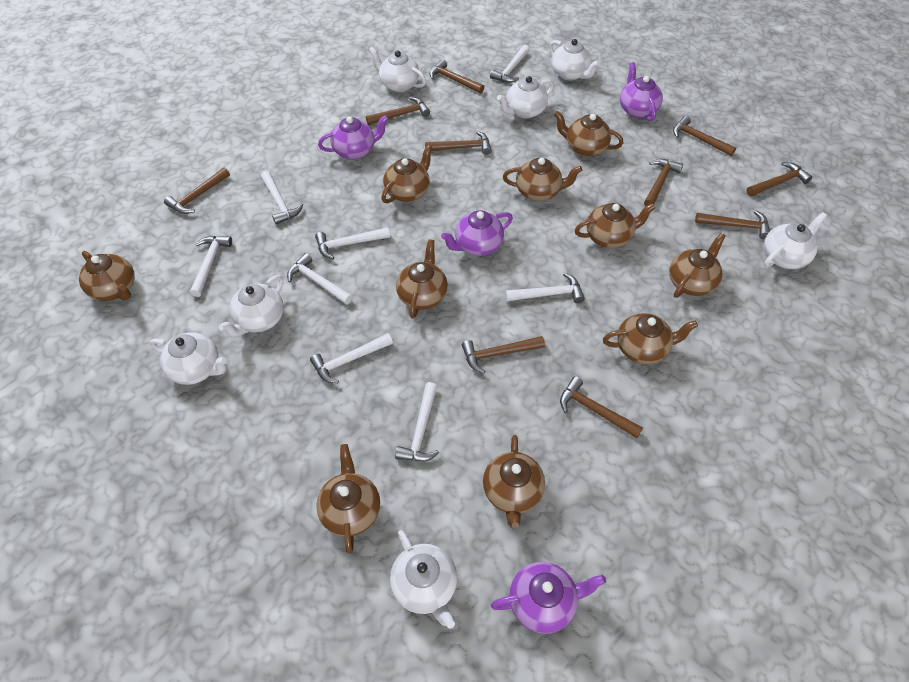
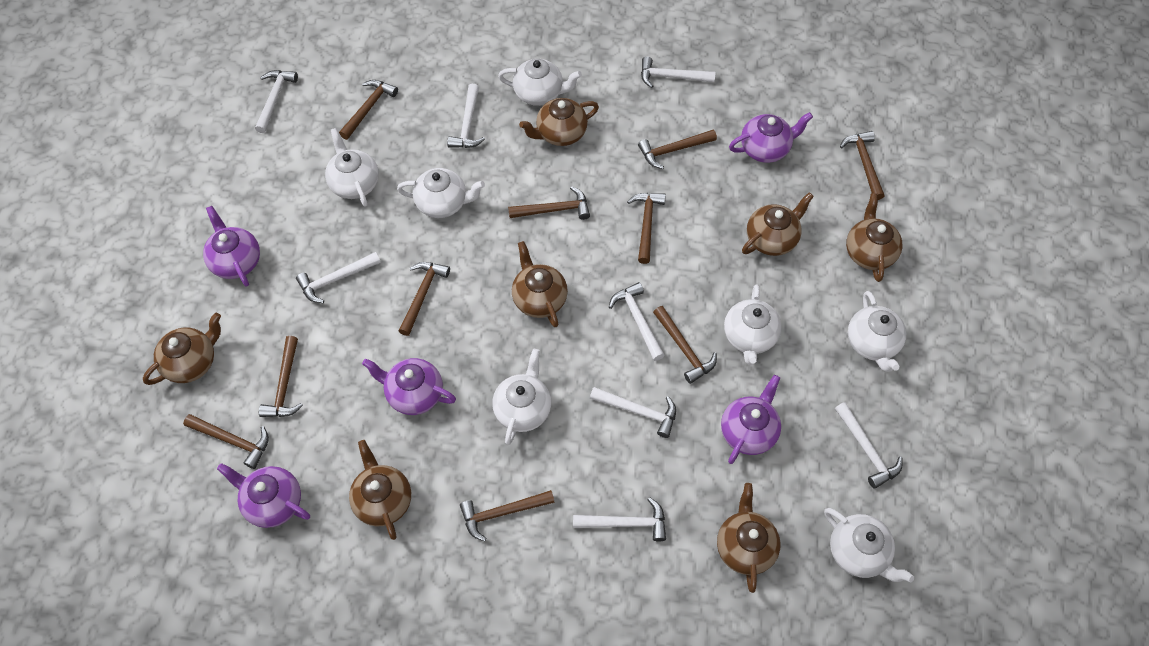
brown teapot: [79,251,135,301] [316,444,380,553] [381,145,433,203] [396,239,448,318] [483,435,545,529] [503,158,582,201] [554,111,624,156] [575,203,655,248] [603,313,698,364] [669,233,726,298] = 10 -> [143,313,221,385] [349,440,411,540] [512,241,568,327] [519,98,599,146] [717,483,781,593] [742,192,814,256] [846,193,902,282] = 7
purple teapot: [318,115,389,160] [441,210,513,256] [491,562,606,634] [620,62,663,121] = 4 -> [203,206,260,287] [217,463,310,528] [362,358,456,415] [721,375,781,464] [729,112,813,163] = 5

